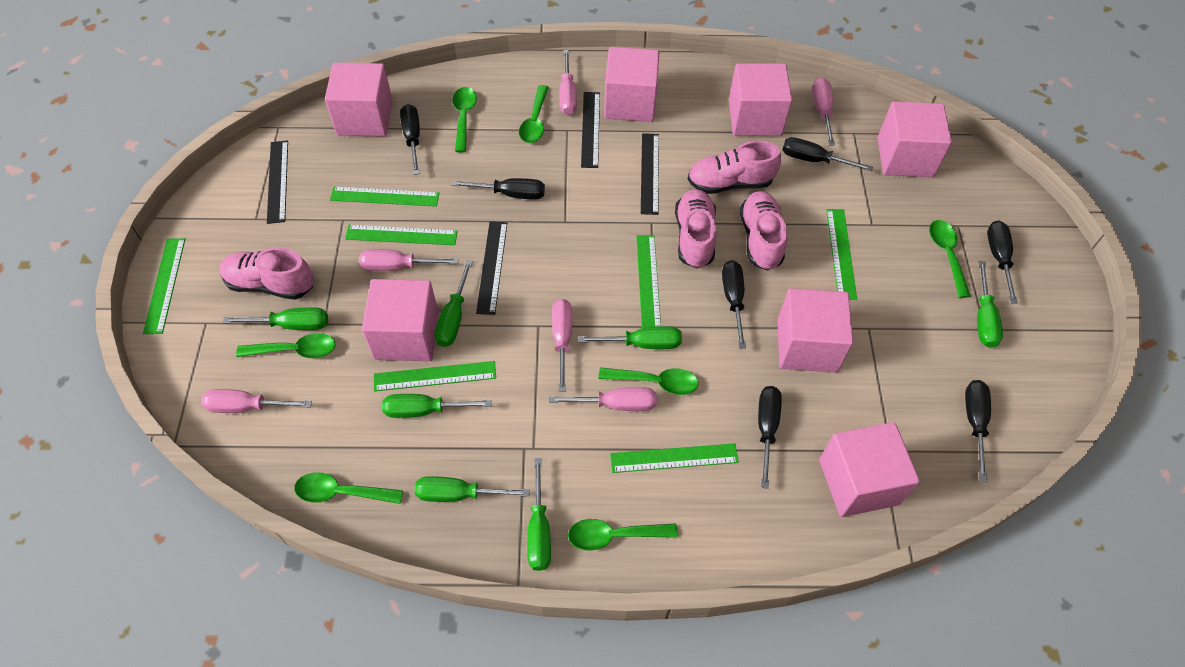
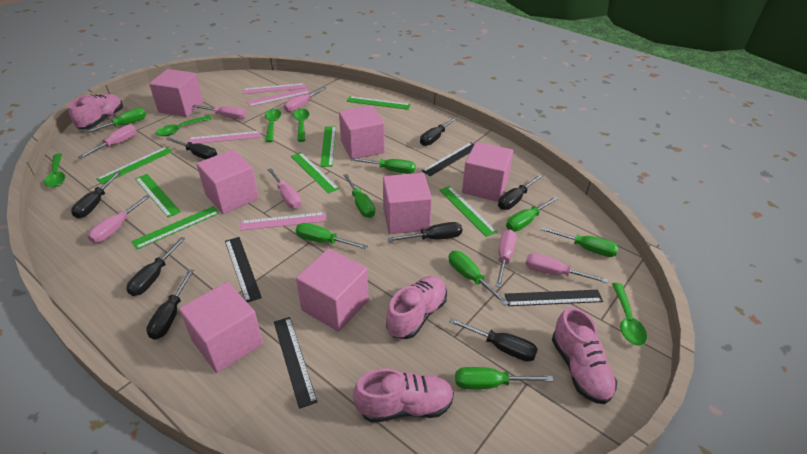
black screwdriver: [400,104,420,175] [452,178,545,200] [722,260,746,349] [758,386,782,489] [782,137,873,171] [965,380,991,482] [987,220,1018,304] = 7 -> [71,172,121,218] [126,237,186,296] [146,269,194,340] [166,137,217,160] [388,222,462,242] [420,116,458,146] [449,318,538,362] [498,175,542,210] = 8
green screwdriver: [223,307,328,330] [382,394,492,418] [415,476,530,502] [434,260,473,347] [527,458,551,571] [578,326,682,349] [977,261,1003,348] = 7 -> [84,108,146,134] [296,223,368,249] [343,174,375,218] [352,158,416,174] [448,251,509,305] [455,367,553,389] [506,197,558,231] [541,227,619,257] = 8
green spoon: [236,333,335,358] [294,472,403,504] [452,87,477,152] [519,85,549,143] [568,519,678,551] [598,368,699,395] [929,220,970,298] = 7 -> [44,153,65,188] [156,116,212,136] [265,109,281,142] [293,109,309,142] [612,283,647,346] = 5
pink ruler: none = 0 -> [188,131,260,144] [240,212,326,231] [243,83,305,94] [247,88,310,107] = 4
pink screwdriver: [201,389,312,413] [359,249,459,271] [549,387,657,411] [552,299,572,392] [559,50,577,115] [812,77,835,145] = 6 -> [79,125,136,158] [87,195,150,243] [192,105,246,119] [267,168,302,209] [284,87,327,112] [496,229,517,288] [526,253,608,283] = 7

